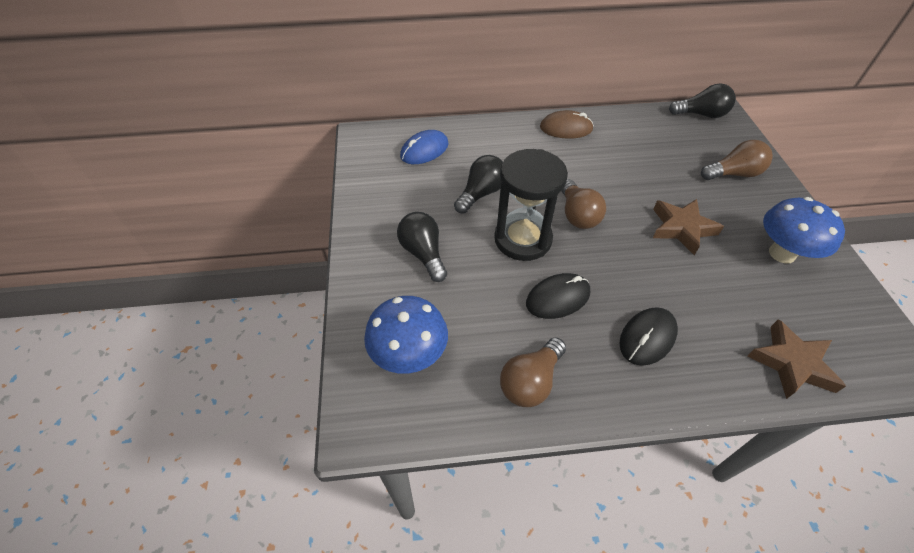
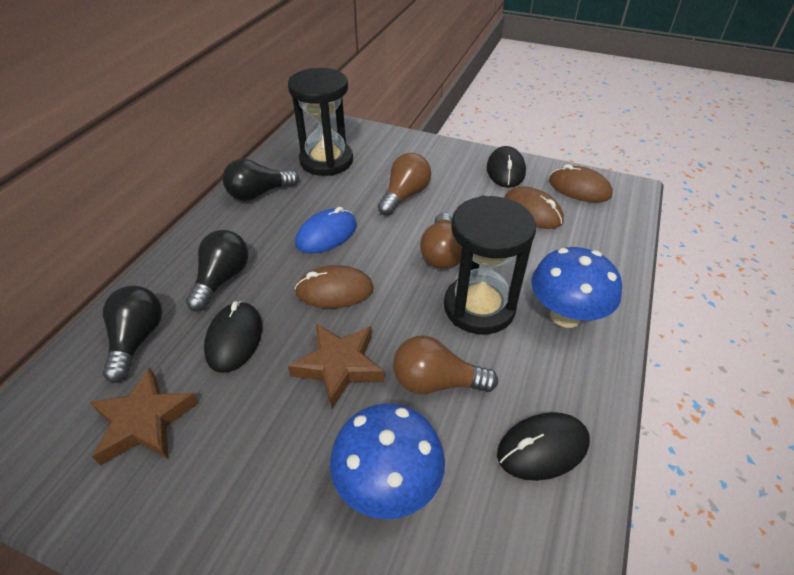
black hourglass: [494,149,568,261] = 1 -> [288,68,353,176] [444,195,536,335] = 2
black mouse: [526,273,590,319] [619,307,678,366] = 2 -> [204,301,262,373] [487,146,526,188] [497,412,590,481] = 3
brown mouse: [540,110,594,139] = 1 -> [295,265,374,308] [504,186,564,229] [549,164,613,202] = 3

